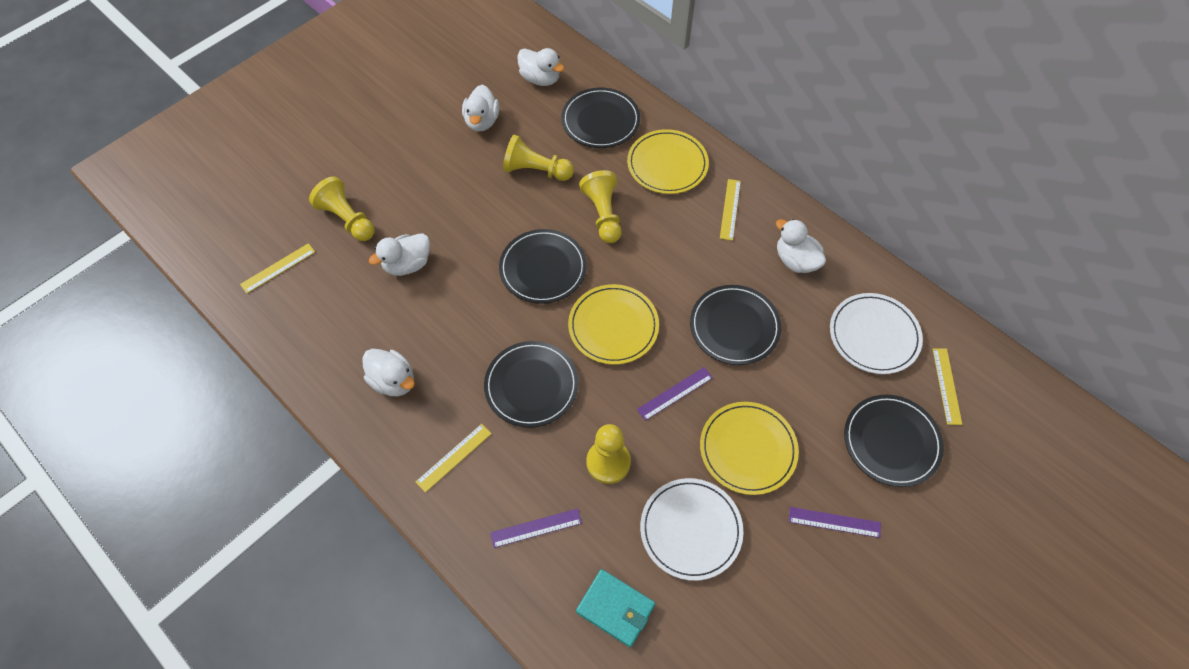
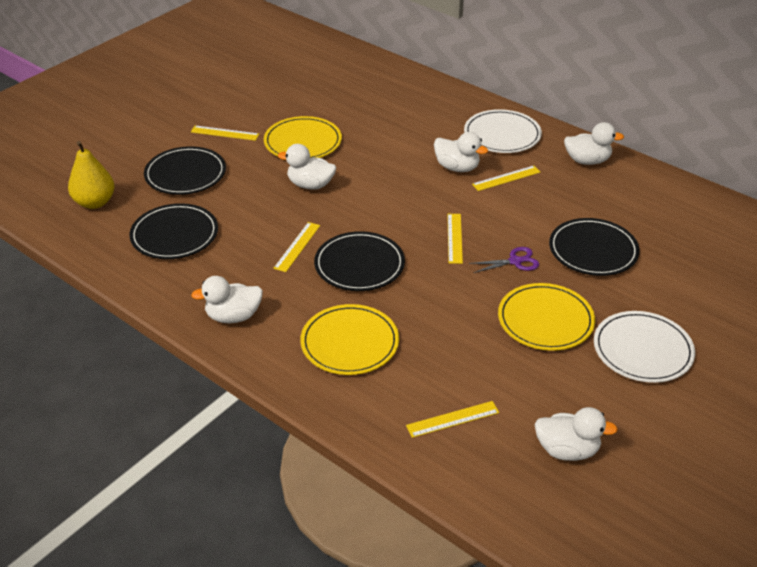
black plate: [484,341,579,428] [499,229,587,304] [561,88,640,148] [690,285,781,365] [844,395,944,487] = 5 -> [129,203,218,259] [144,146,226,195] [314,231,405,291] [549,218,640,276] = 4
purple ruler: [490,508,582,548] [637,367,713,421] [789,507,881,538] = 3 -> none = 0
purple scissors: none = 0 -> [469,247,539,273] = 1
turquoise wallet: [576,569,655,647] = 1 -> none = 0
yellow pawn: [309,176,375,241] [503,135,574,181] [579,170,622,243] [586,424,631,484] = 4 -> none = 0
yellow pear: none = 0 -> [68,141,115,209] = 1
yellow ruler: [240,243,315,293] [416,424,492,493] [720,179,741,241] [933,348,962,425] = 4 -> [191,126,259,141] [273,222,320,272] [406,401,499,438] [447,214,463,264] [472,165,540,191] = 5

